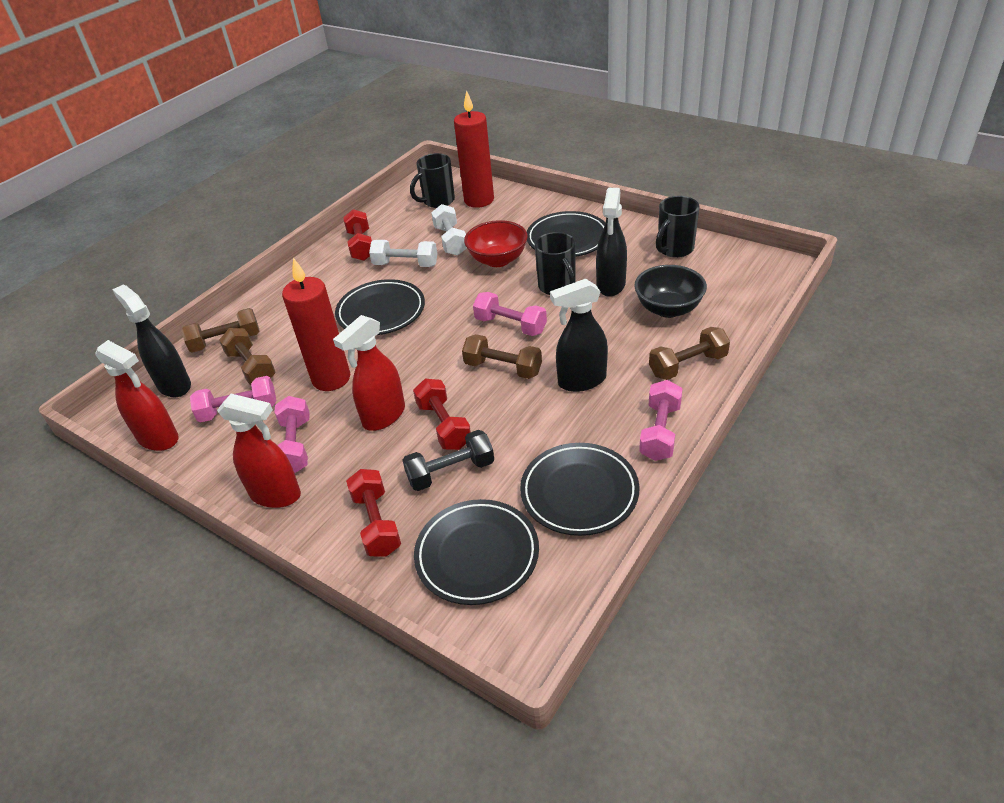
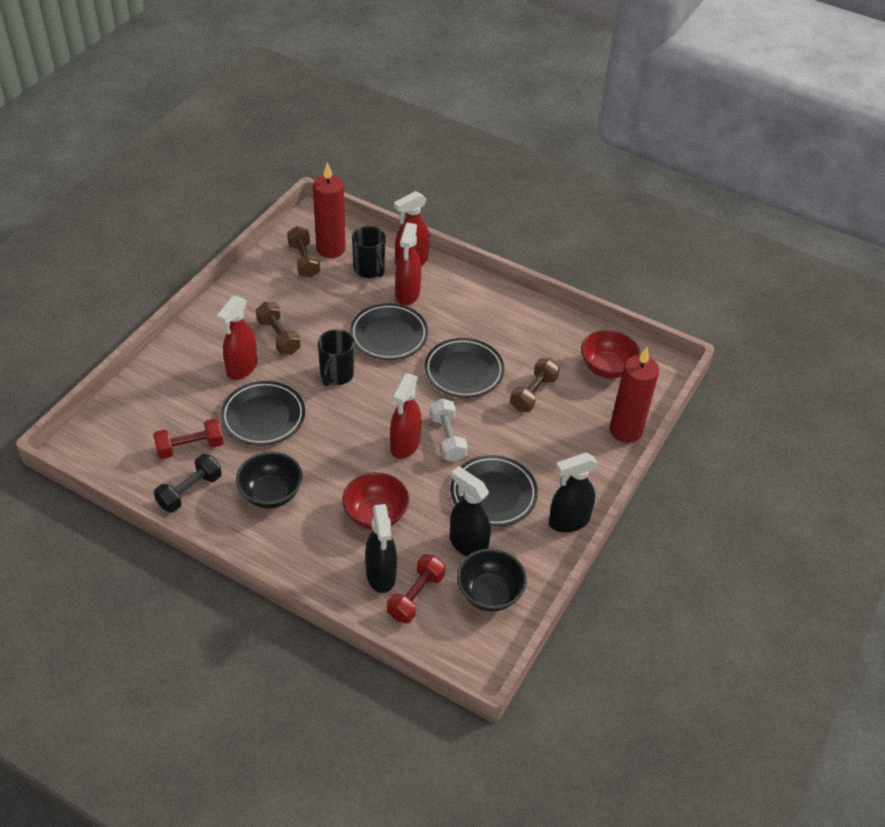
black bowl: [634,265,707,318] = 1 -> [236,451,303,508] [457,549,527,611] = 2
black mug: [410,153,455,208] [535,232,576,295] [656,196,699,258] = 3 -> [318,329,354,386] [352,226,386,278] = 2
brown dumbbell: [181,308,260,353] [219,328,276,385] [462,334,542,379] [649,327,730,380] = 4 -> [256,302,301,355] [287,226,320,278] [510,358,560,412] = 3
pink dumbbell: [190,376,276,423] [274,396,310,473] [473,292,547,336] [639,380,683,461] = 4 -> none = 0
red bowl: [464,220,528,267] = 1 -> [342,472,409,530] [581,330,640,378] = 2
red dumbbell: [343,209,372,261] [346,469,401,557] [413,379,471,450] = 3 -> [153,419,223,459] [387,554,445,623] = 2
red spray bottle: [95,340,179,451] [217,394,301,508] [333,315,405,431] = 3 -> [217,296,257,380] [390,374,421,459] [394,191,430,266] [395,223,421,305] = 4
white dumbbell: [369,240,438,267] [431,204,467,256] = 2 -> [430,398,468,462] = 1

